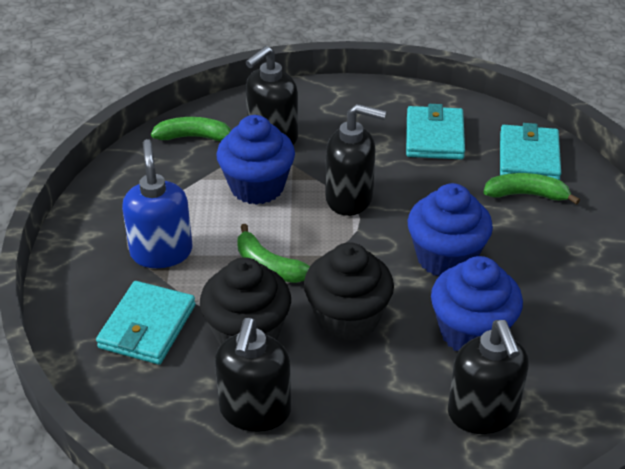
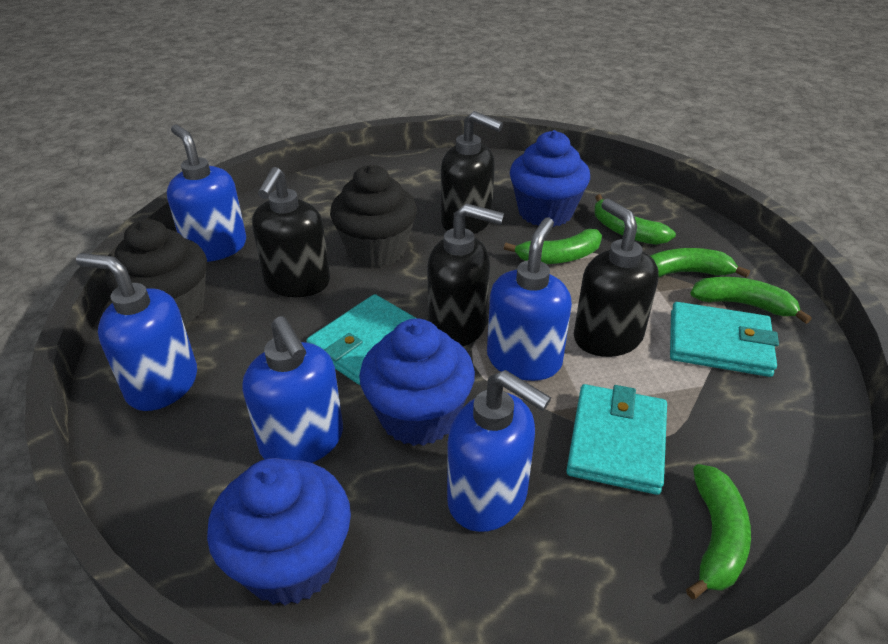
blue soap dispenser: [122,139,193,268] = 1 -> [76,253,197,411] [167,125,246,262] [243,316,343,463] [447,370,551,532] [487,217,572,381] = 5
green banana: [151,117,231,141] [237,224,310,283] [483,173,580,205] = 3 -> [504,229,602,264] [594,194,676,245] [649,248,750,278] [686,464,751,599] [690,277,812,324] = 5

